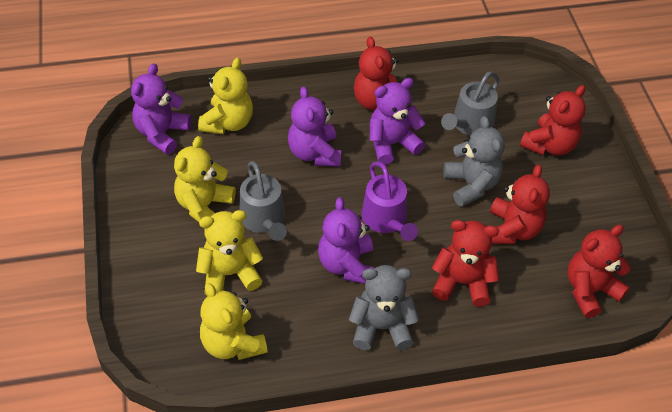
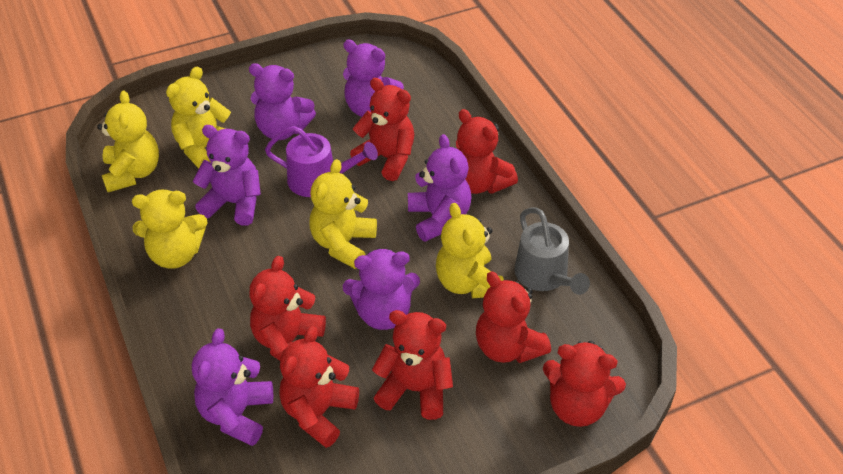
grey teddy bear: [349,265,419,350] [444,116,505,207] = 2 -> none = 0
grey watering can: [239,161,287,241] [441,71,500,136] = 2 -> [514,208,590,295] = 1
purple teddy bear: [131,63,191,155] [288,86,341,166] [318,197,375,284] [370,78,425,165] = 4 -> [192,125,261,226] [192,328,273,446] [249,63,316,140] [343,40,404,117] [343,248,420,330] [408,134,472,242] = 6
red teddy bear: [354,36,399,110] [432,220,499,307] [490,164,550,244] [520,85,586,155] [567,225,631,318] = 5 -> [249,256,326,361] [279,326,359,448] [350,78,414,181] [372,310,453,420] [456,109,518,194] [476,271,551,363] [543,341,626,427] = 7
yellow teddy bear: [174,136,236,222] [196,210,263,296] [198,58,253,134] [200,283,268,360] = 4 -> [97,90,159,192] [132,190,208,268] [166,66,231,169] [310,159,377,269] [436,203,504,298] = 5

